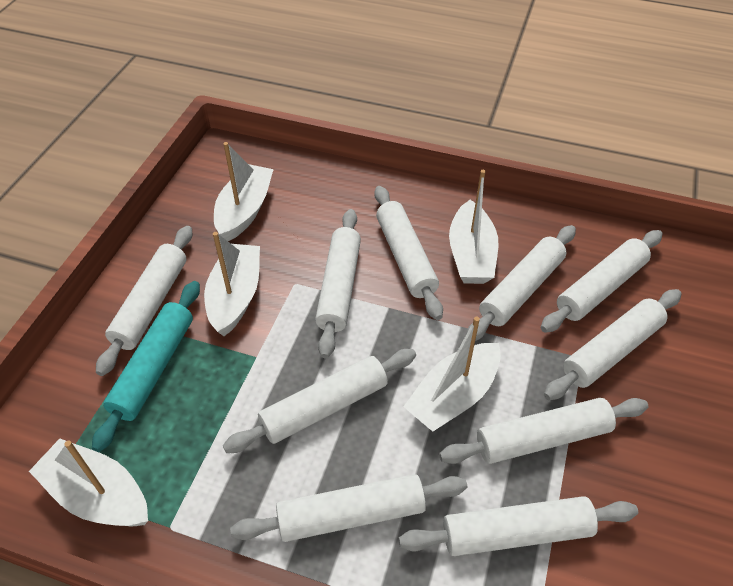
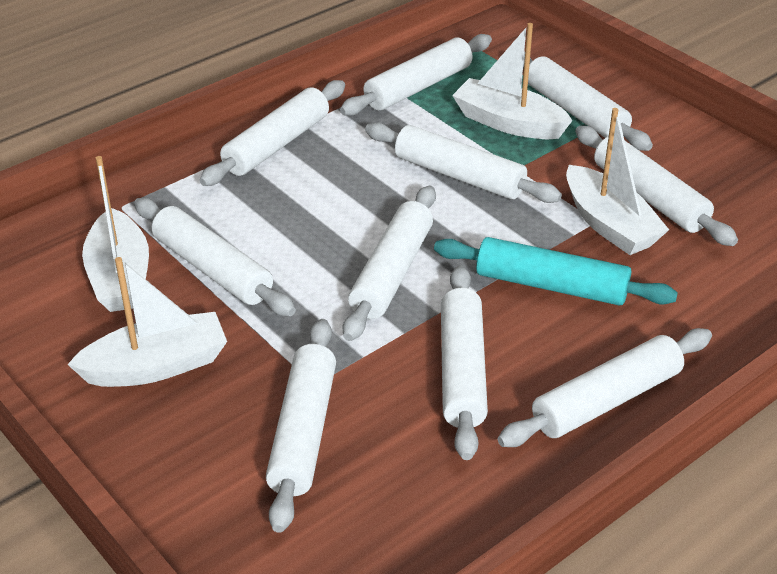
white boat: [29,439,148,526] [204,232,260,336] [214,142,274,241] [403,317,501,432] [449,170,498,284] = 5 -> [67,257,227,387] [82,156,149,312] [452,23,573,139] [566,108,669,255] = 4

